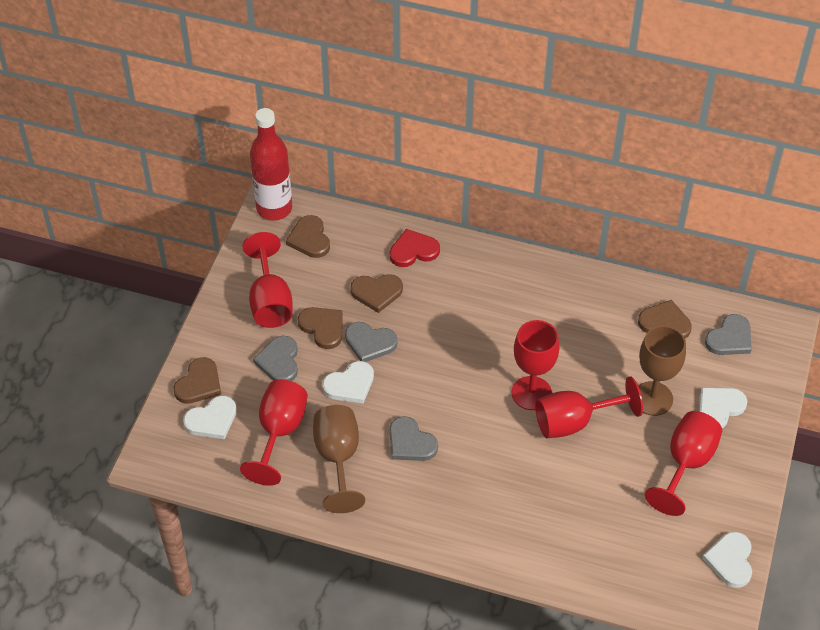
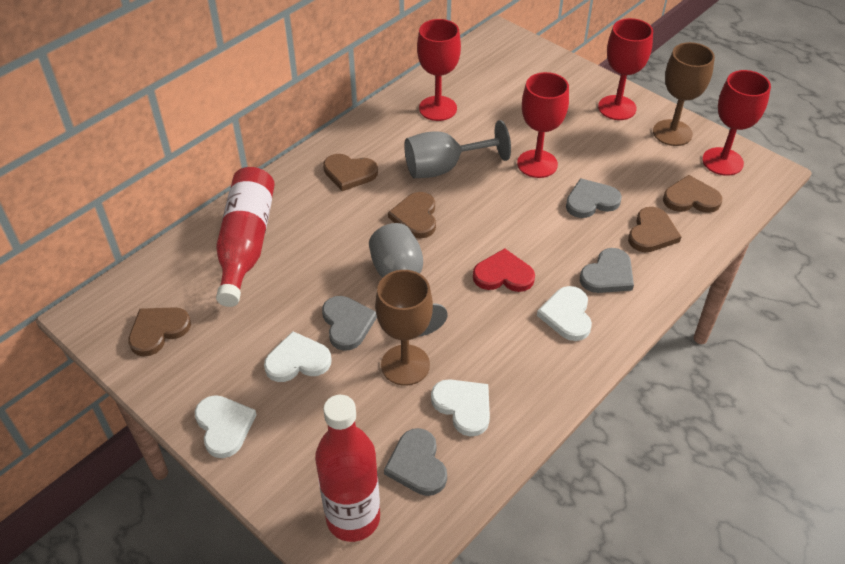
grey goblet: none = 0 -> [369,223,448,337] [404,120,511,178] = 2
red bottle: [250,108,292,221] = 1 -> [216,167,275,307] [315,395,380,542] = 2
red goblet: [240,379,308,486] [242,232,293,328] [512,320,559,410] [535,376,643,438] [645,411,722,516] = 5 -> [417,19,461,121] [517,72,569,178] [598,18,653,120] [702,70,771,176] = 4

